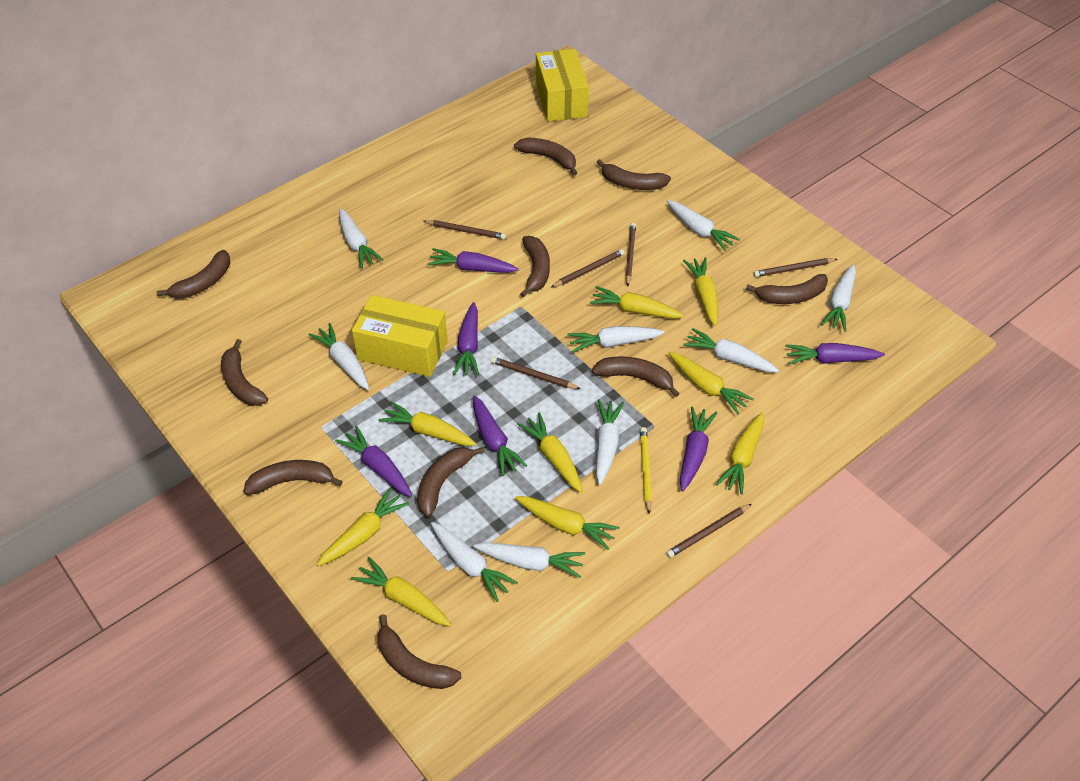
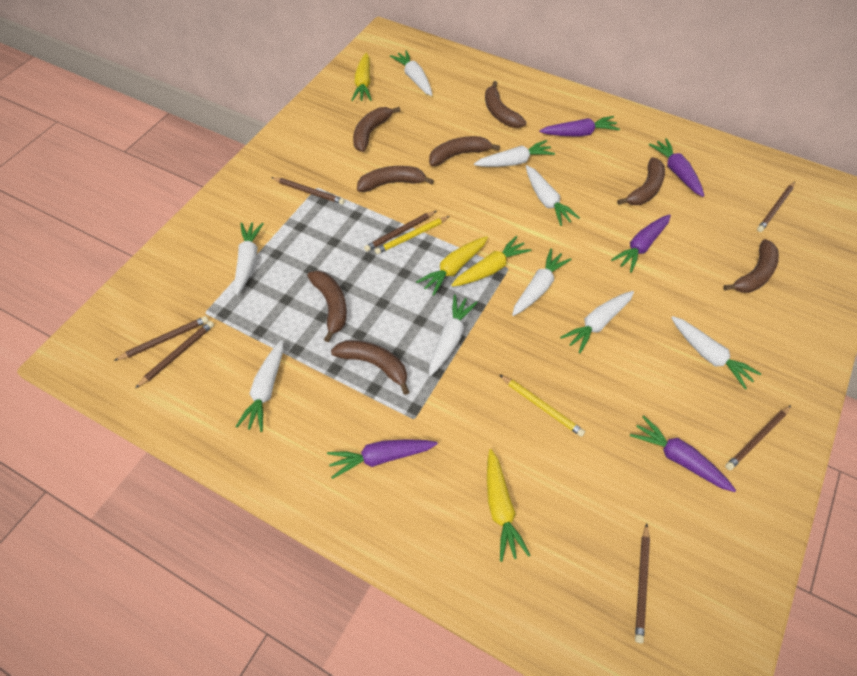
brown banana: [157,250,230,299] [221,339,268,406] [243,460,343,495] [378,614,462,689] [417,447,485,517] [514,138,577,175] [520,236,550,297] [592,356,680,397] [597,159,671,190] [746,274,828,304] = 10 -> [307,271,347,342] [331,340,409,395] [353,107,400,152] [357,166,434,192] [429,136,500,166] [485,81,526,128] [617,157,665,205] [723,239,779,293] = 8
brown pencil: [424,220,506,239] [491,357,580,389] [551,249,625,287] [625,223,636,287] [666,504,752,558] [753,258,838,277] = 6 -> [114,316,208,361] [136,321,214,388] [271,177,345,204] [364,211,436,252] [635,523,650,643] [725,405,791,470] [757,182,795,232] = 7
purple carrot: [335,425,412,497] [427,248,519,273] [453,302,479,376] [473,395,527,476] [680,406,717,492] [785,343,885,364] = 6 -> [327,439,438,479] [539,116,620,137] [611,214,671,273] [630,416,736,492] [649,138,704,197] = 5
yellow box: [352,295,448,377] [536,49,589,122] = 2 -> none = 0
yellow carrot: [316,488,410,566] [351,557,451,626] [379,401,476,446] [515,496,620,550] [517,413,583,493] [590,286,684,319] [669,352,754,414] [683,257,718,326] [716,412,764,495] = 9 -> [351,53,372,101] [416,236,488,296] [451,236,532,287] [487,449,531,562] = 4
yellow pencil: [640,427,652,514] = 1 -> [375,216,450,254] [500,375,585,437] = 2

